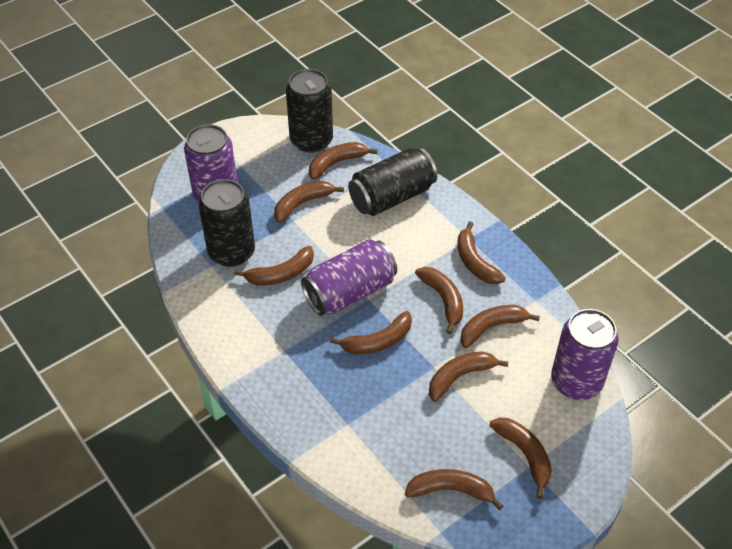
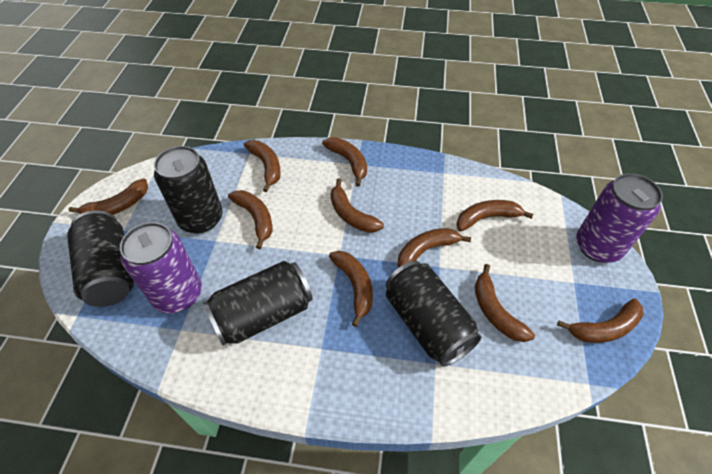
black can: [199,179,255,267] [286,69,333,153] [348,148,437,216] = 3 -> [67,210,134,307] [154,146,223,233] [203,261,313,345] [386,261,481,367] = 4
purple can: [184,124,238,204] [301,239,397,316] [551,309,619,400] = 3 -> [120,222,202,314] [576,173,663,263] = 2

